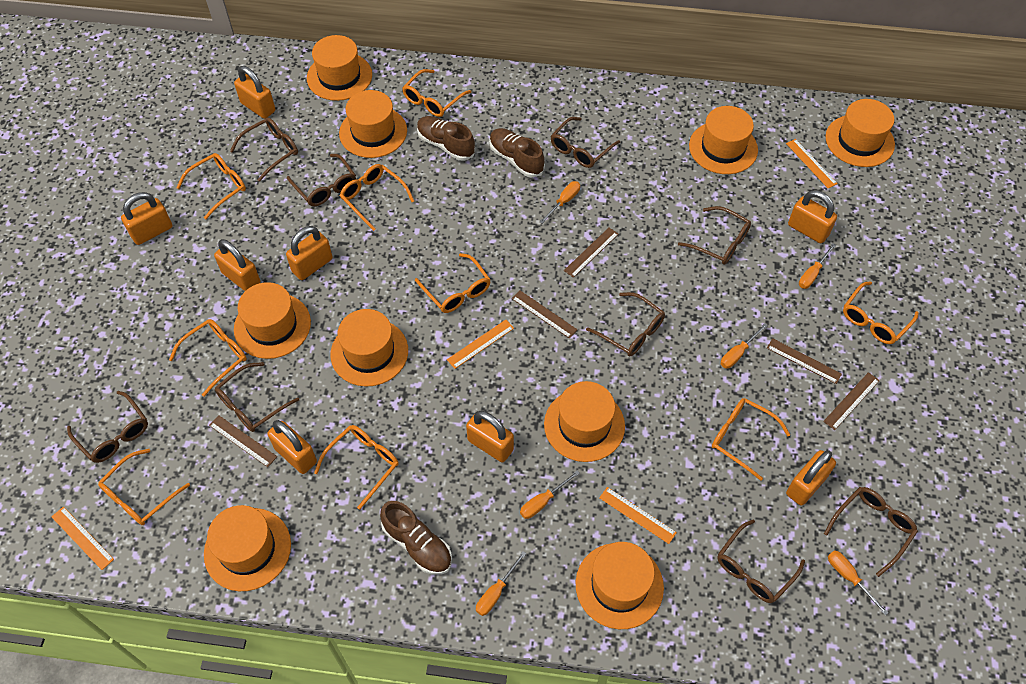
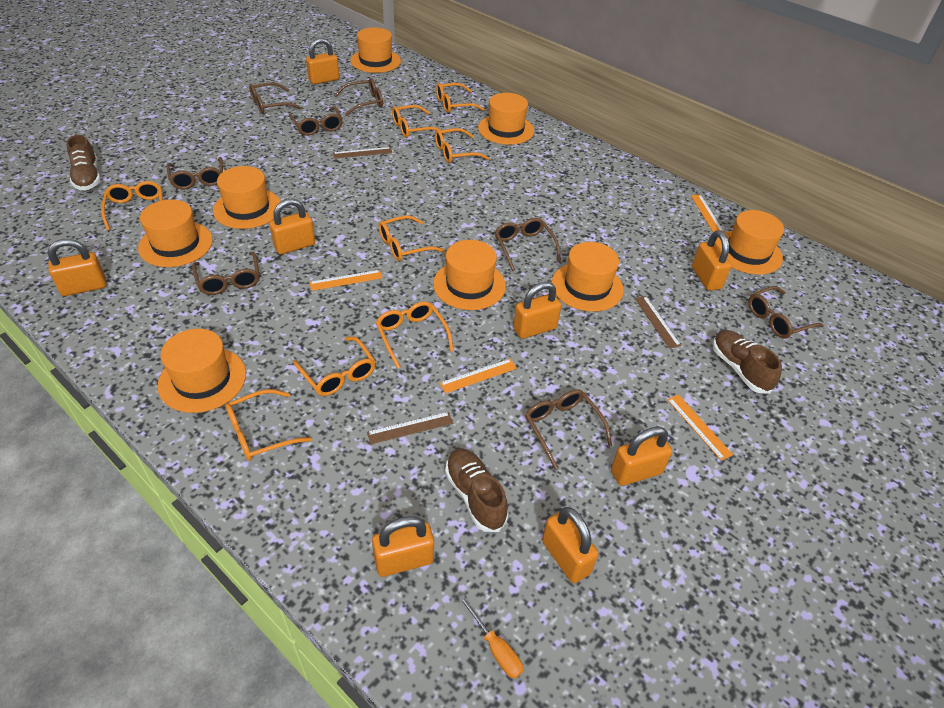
brown glasses: [67,391,148,463] [215,362,299,432] [230,118,298,182] [287,154,356,206] [551,117,620,168] [586,292,665,356] [678,206,751,265] [717,519,805,603] [824,487,918,577] = 9 -> [166,157,223,190] [192,252,259,295] [249,82,301,114] [289,106,343,136] [335,78,383,116] [495,218,561,271] [525,389,612,469] [748,286,824,339] = 8
brown ruler: [209,415,277,467] [512,290,578,339] [564,228,618,278] [767,338,842,384] [823,372,880,430] = 5 -> [333,147,392,159] [367,412,453,444] [635,296,681,349] = 3
orange glasses: [98,449,190,525] [169,319,247,396] [176,153,246,219] [314,425,399,509] [340,164,414,231] [402,69,471,117] [415,253,491,313] [712,398,790,481] [843,281,919,344] = 9 -> [101,181,163,231] [225,389,312,461] [293,337,376,396] [376,301,454,369] [379,215,445,261] [392,105,445,138] [435,128,489,163] [436,83,485,113] = 8
orange hat: [204,505,291,591] [234,282,311,359] [307,35,372,101] [330,309,408,387] [339,90,407,158] [544,381,625,462] [576,542,664,629] [689,106,758,174] [826,99,895,167] = 9 -> [138,200,213,267] [158,329,246,413] [213,166,281,229] [350,27,401,73] [433,240,506,310] [478,93,534,145] [552,242,624,312] [716,210,784,275] = 8
orange screwdriver: [476,551,527,616] [520,471,580,519] [540,181,580,224] [721,323,768,368] [799,243,836,289] [828,550,889,616] = 6 -> [459,595,523,679] = 1

